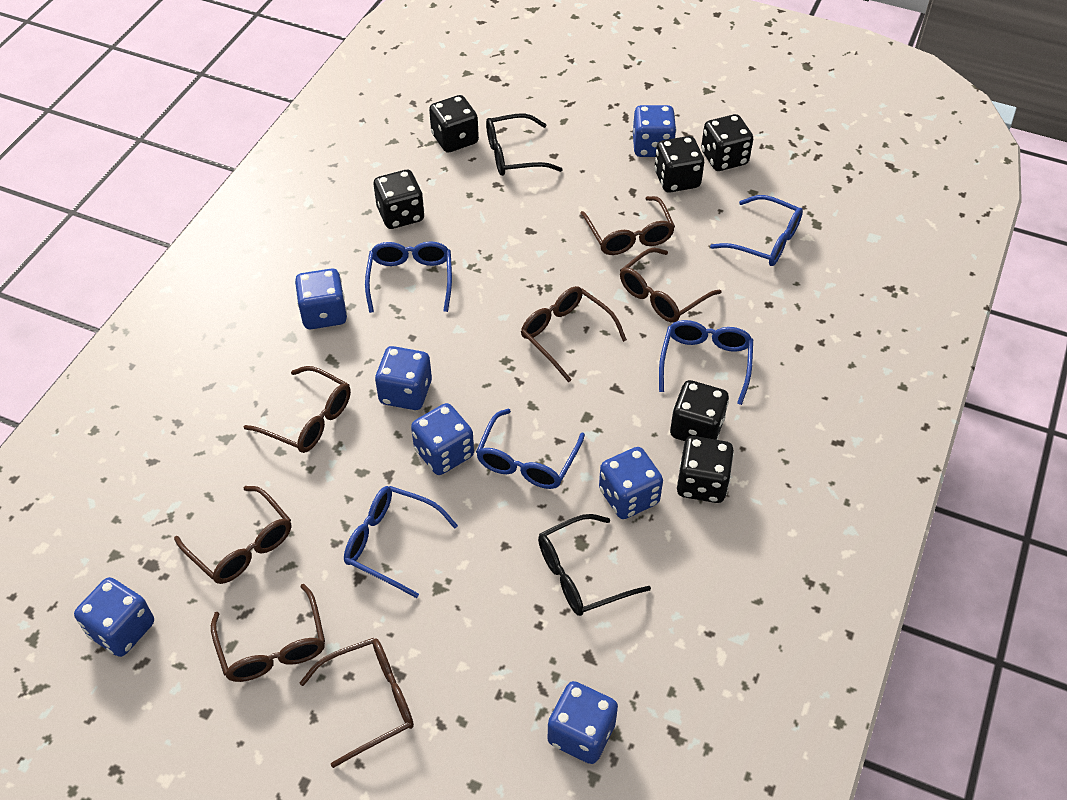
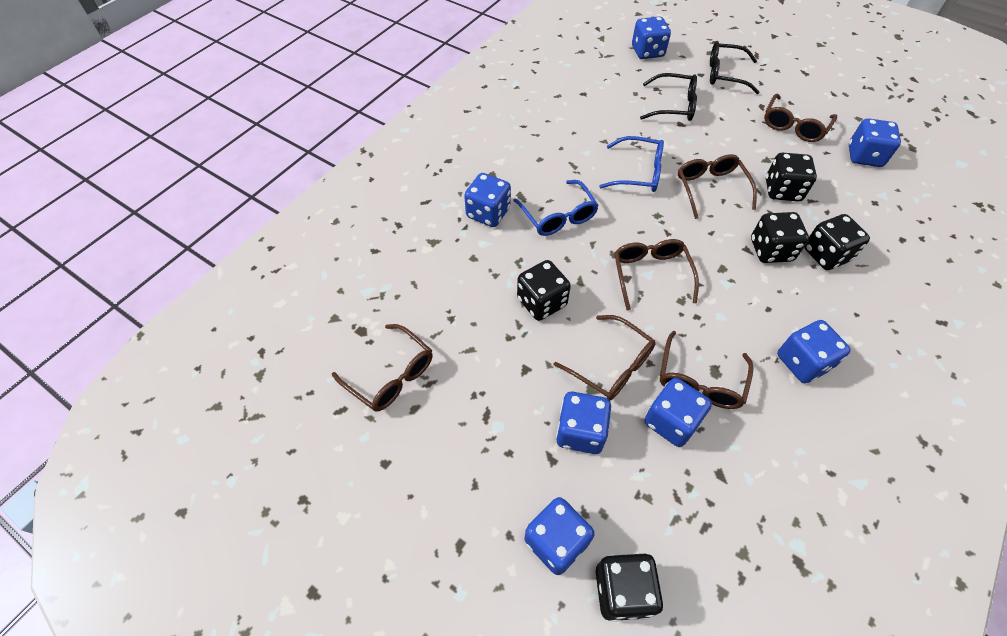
black dice: [374,170,424,229] [429,95,479,152] [654,136,704,193] [670,380,729,441] [677,436,734,503] [701,114,753,171] = 6 -> [517,260,571,321] [596,554,663,622] [751,212,809,263] [766,153,817,201] [804,214,870,270] = 5
blue glasses: [344,486,458,598] [365,241,452,313] [476,409,585,489] [659,320,753,405] [710,195,803,266] = 5 -> [513,180,599,236] [599,136,664,192] = 2
brown glasses: [174,486,291,584] [211,584,325,682] [244,366,351,453] [300,638,414,768] [521,286,627,382] [580,196,675,255] [620,248,721,322] = 7 -> [332,324,433,411] [554,315,656,401] [614,239,699,310] [660,331,754,409] [678,154,757,219] [764,93,837,142] = 6

